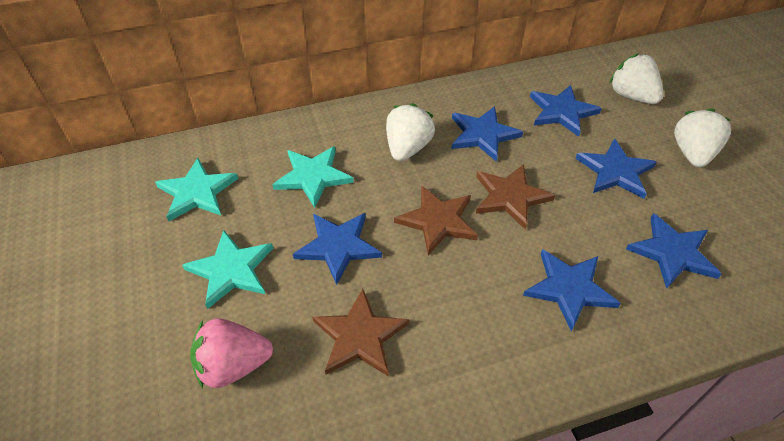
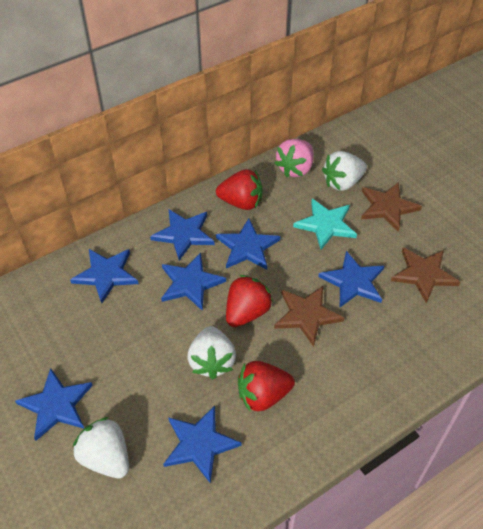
blue star: [293,213,382,285] [451,106,523,162] [523,249,621,332] [530,85,602,137] [575,138,657,199] [626,213,721,289] = 6 -> [15,368,93,441] [70,249,139,303] [150,209,215,261] [161,253,226,311] [163,405,242,483] [216,218,280,270] [318,251,384,307] = 7
red strawberry: none = 0 -> [216,169,262,210] [226,275,273,327] [238,361,295,412] = 3
turquoise star: [155,158,238,221] [182,230,273,309] [272,146,354,208] = 3 -> [293,199,357,249] = 1

